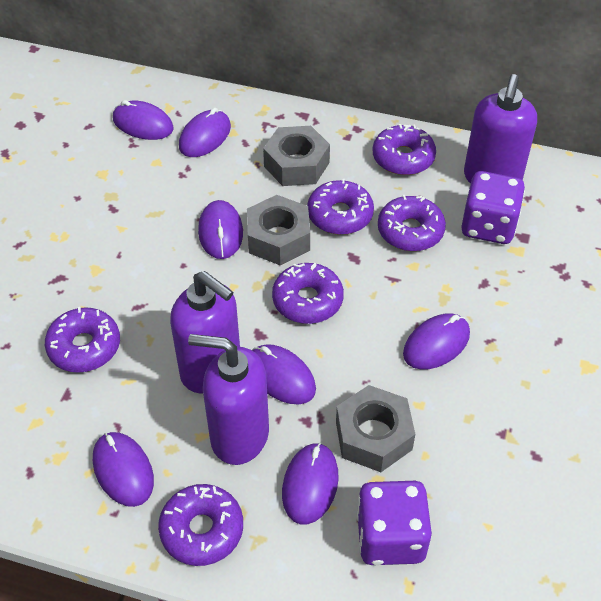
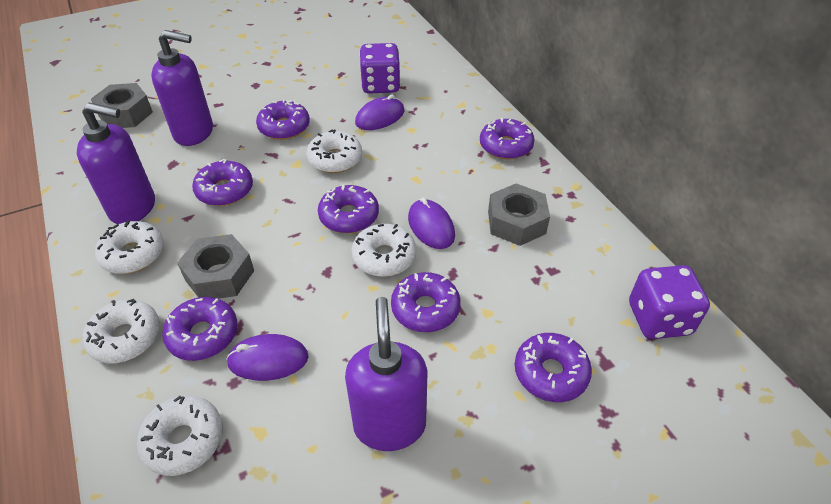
purple donut: [45,307,120,372] [158,484,243,566] [272,263,344,324] [307,179,374,235] [373,124,436,175] [378,195,446,251] = 6 -> [162,297,238,361] [192,159,253,206] [256,99,310,140] [318,184,379,233] [391,272,461,332] [480,118,535,159] [515,333,592,402] = 7
purple mouse: [93,432,154,507] [113,100,174,140] [179,108,231,157] [198,200,243,259] [252,344,316,404] [282,443,339,525] [403,313,470,370] = 7 -> [226,334,309,381] [355,95,404,130] [408,197,455,249] = 3
white donut: none = 0 -> [82,299,160,363] [95,220,164,274] [137,395,223,476] [306,129,362,173] [351,224,416,277] = 5

